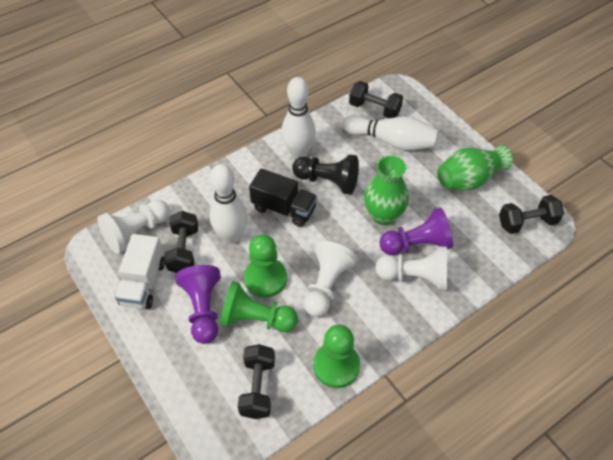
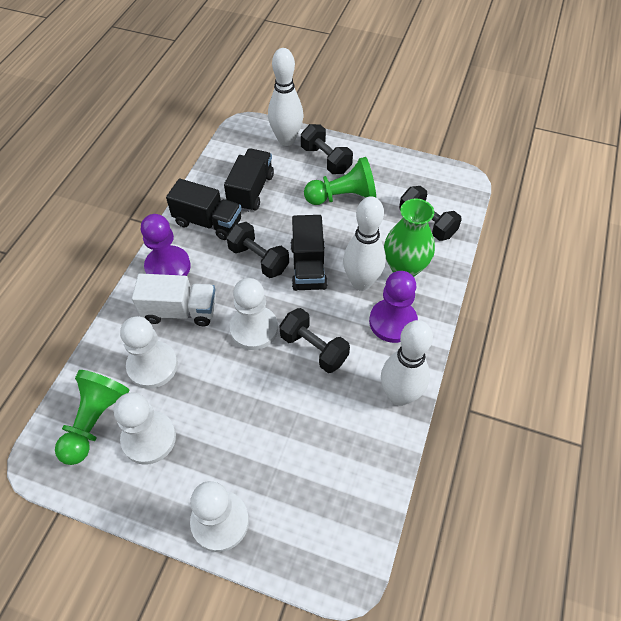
black pawn: [292,154,359,195] = 1 -> none = 0
black truck: [249,168,317,227] = 1 -> [166,178,242,240] [224,148,274,212] [291,215,327,291] = 3
green pawn: [220,281,298,332] [244,235,287,298] [313,324,360,388] = 3 -> [55,370,130,465] [304,157,376,205] = 2
green vase: [364,156,409,225] [438,145,513,190] = 2 -> [384,199,435,277] = 1
white pawn: [98,199,170,254] [304,241,357,317] [375,246,447,291] = 3 -> [114,392,176,465] [120,316,178,389] [190,481,249,552] [229,278,278,350] = 4

